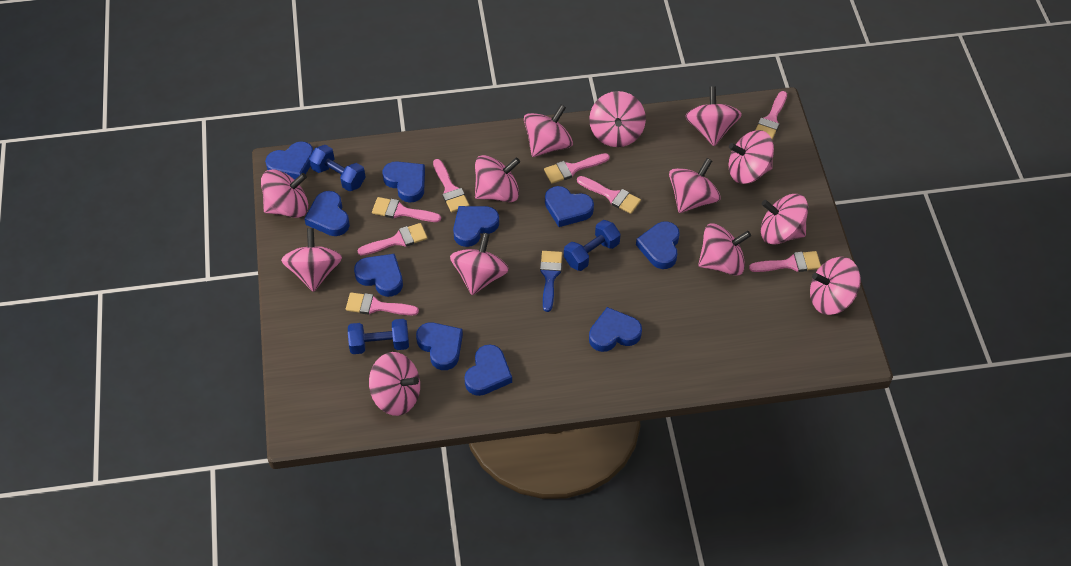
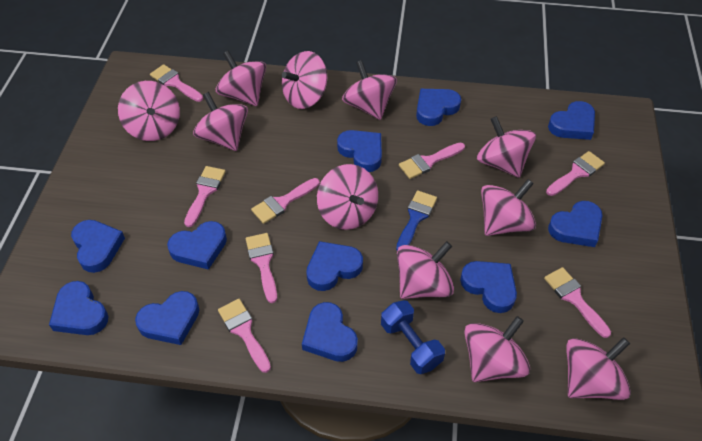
blue dumbbell: [309,145,366,191] [348,319,409,354] [564,220,621,271] = 3 -> [381,300,445,374] = 1
blue heart: [265,141,313,180] [304,191,350,236] [354,254,403,297] [382,161,425,203] [416,323,463,370] [453,206,499,247] [464,344,512,396] [545,186,594,227] [589,307,642,352] [636,221,680,269] = 10 -> [49,281,109,335] [71,220,125,273] [135,291,199,345] [167,221,227,270] [302,302,358,362] [306,241,363,291] [337,130,382,172] [416,89,461,126] [460,261,517,313] [548,101,595,140] [548,201,603,247] = 11
pink spinning top: [261,169,308,218] [281,228,342,292] [369,352,420,416] [450,233,509,295] [475,155,520,202] [524,105,573,157] [589,91,646,147] [669,158,720,213] [685,86,742,146] [698,223,751,276] [729,130,774,184] [761,194,808,245] [810,257,861,315] = 13 -> [118,81,180,141] [193,92,248,151] [216,51,266,106] [282,51,327,109] [317,164,378,230] [342,60,397,120] [397,241,454,299] [464,316,530,382] [477,116,536,178] [481,179,536,236] [566,337,631,400] = 11

